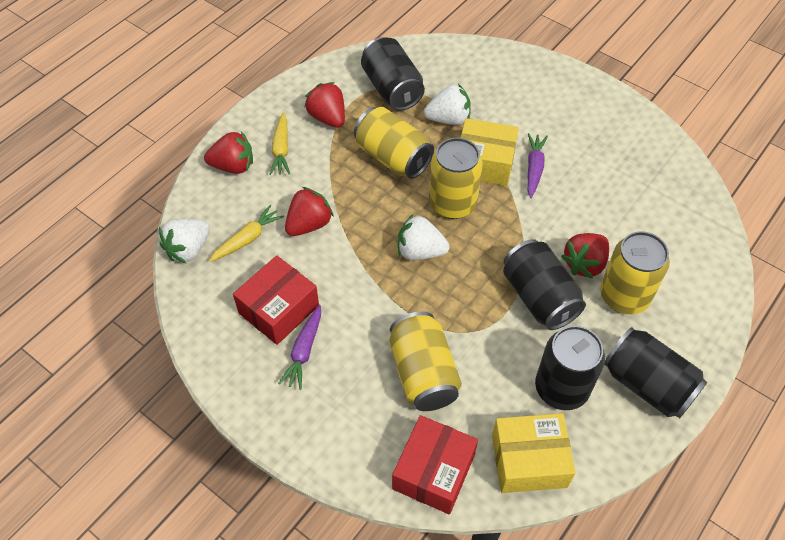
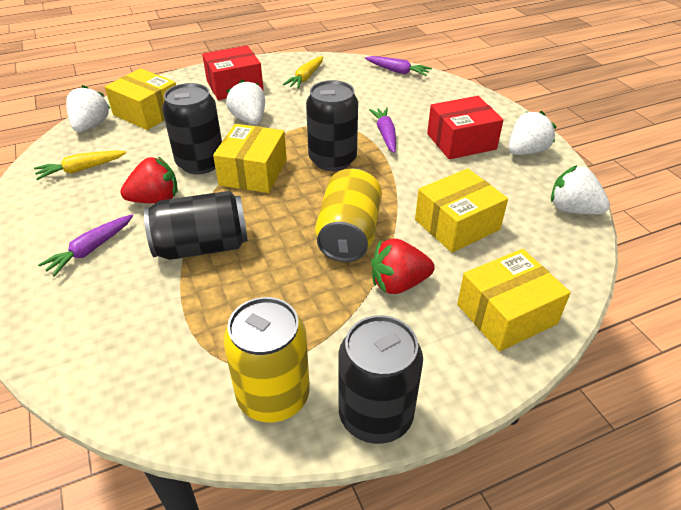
purple carrot: [278,305,321,390] [527,133,548,198] = 2 -> [38,215,133,277] [365,56,432,76] [369,108,396,153] = 3
red strawberry: [204,131,253,174] [285,187,334,236] [304,82,345,128] [561,233,609,279] = 4 -> [120,157,178,204] [371,239,435,294] = 2
white strawberry: [159,219,209,263] [398,214,450,260] [424,84,471,125] = 3 -> [66,85,111,132] [226,79,265,125] [508,111,557,155] [551,165,610,215] = 4
yellow box: [460,118,519,186] [492,413,576,493] = 2 -> [105,69,176,130] [213,124,287,193] [415,168,508,253] [457,249,571,352] = 4
yellow can: [354,107,434,179] [389,312,462,411] [429,138,483,219] [600,231,670,314] = 4 -> [223,297,310,422] [315,168,382,262] = 2

